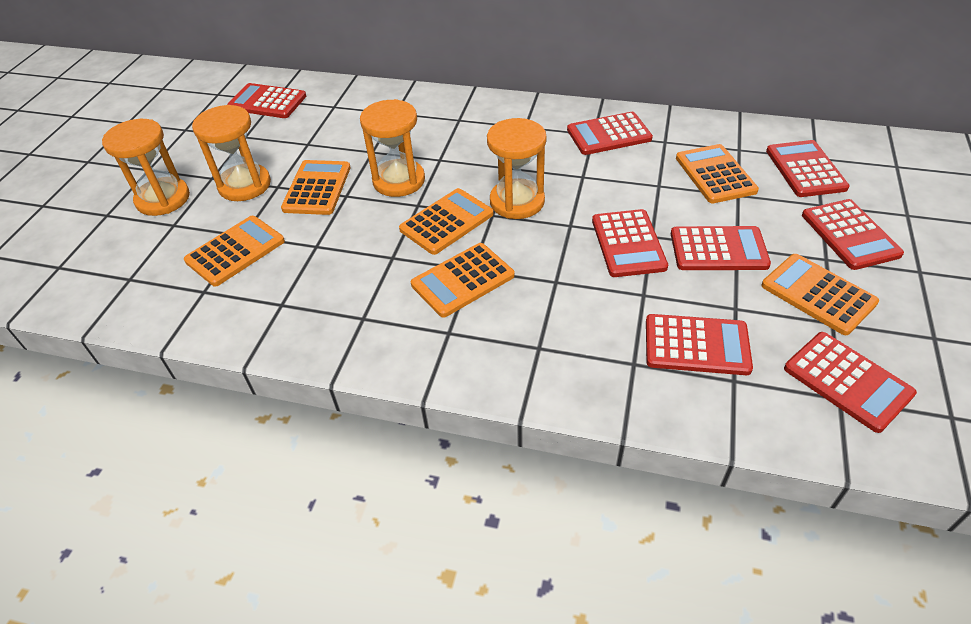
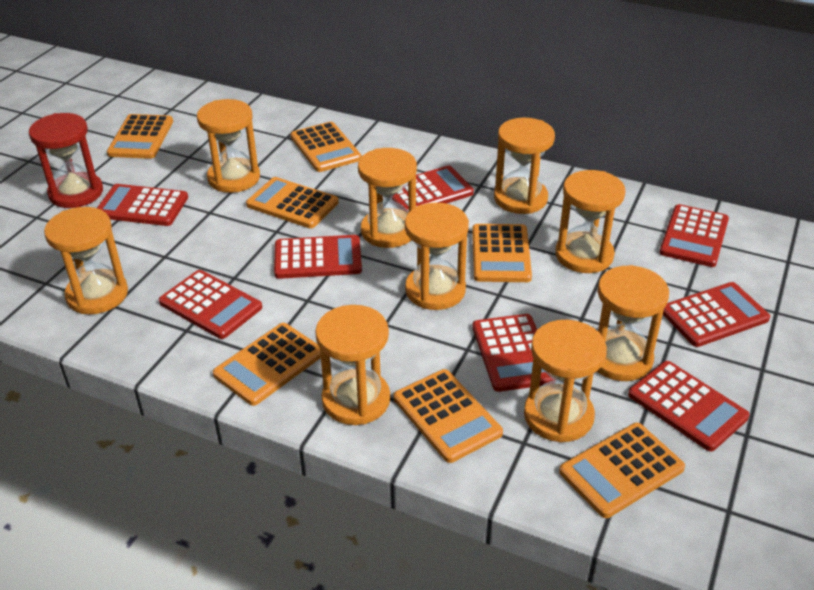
orange calculator: [184,216,285,287] [281,160,351,215] [399,188,493,255] [411,243,515,318] [676,144,759,203] [761,254,879,335] = 6 -> [107,114,173,159] [213,323,321,406] [246,177,339,228] [291,122,362,172] [393,369,503,463] [472,224,532,282] [559,423,685,518] = 7
orange hourglass: [102,119,190,216] [192,105,271,201] [360,99,425,197] [487,118,546,219] = 4 -> [44,207,128,314] [197,99,260,193] [315,305,390,425] [358,148,417,248] [405,203,469,310] [494,118,555,214] [524,320,607,442] [555,170,626,273] [597,265,669,381] = 9
red hourglass: none = 0 -> [29,113,103,208] = 1

